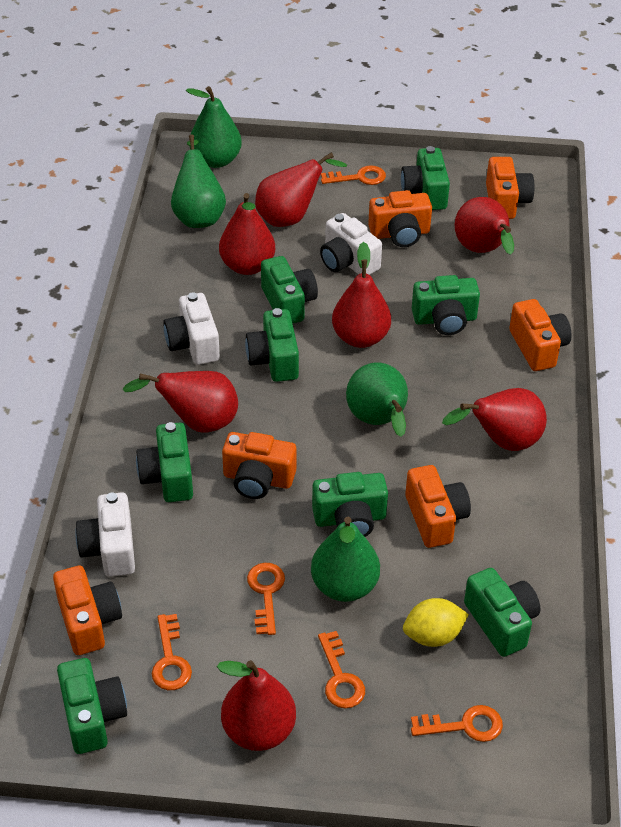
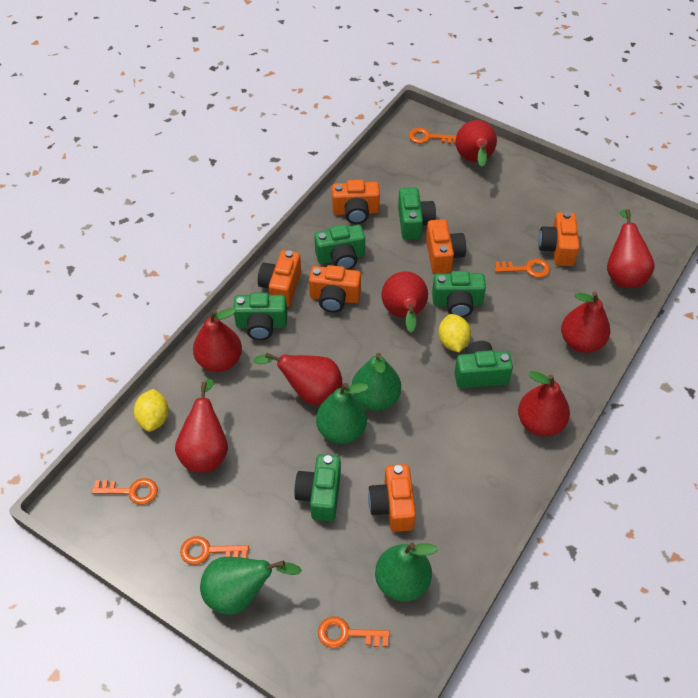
green camera: [57,658,127,754] [136,422,193,502] [245,308,299,382] [261,256,318,323] [312,472,388,537] [401,146,450,210] [412,275,480,335] [464,568,540,657] = 8 -> [233,293,287,340] [294,454,341,522] [314,225,365,270] [398,187,436,240] [432,271,486,318] [454,341,513,388] = 6
red pear: [122,371,238,433] [217,660,296,751] [219,193,275,275] [255,152,347,227] [332,242,391,348] [442,388,547,451] [455,197,514,255] = 7 -> [175,379,228,473] [193,308,242,372] [253,352,342,405] [381,271,428,333] [456,120,497,167] [518,371,570,436] [561,291,610,353] [607,209,655,287] = 8
white camera: [75,492,135,577] [163,292,220,365] [320,213,382,275] = 3 -> none = 0
yellow lemon: [403,598,469,647] = 1 -> [134,389,169,432] [438,314,471,352] = 2

